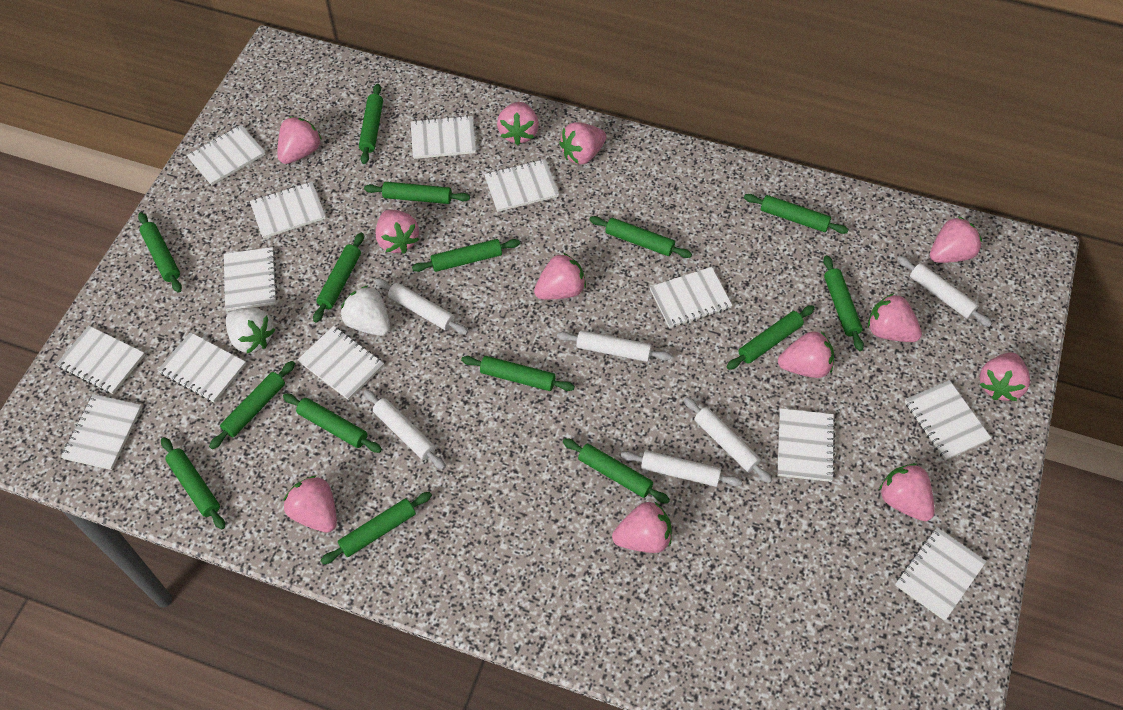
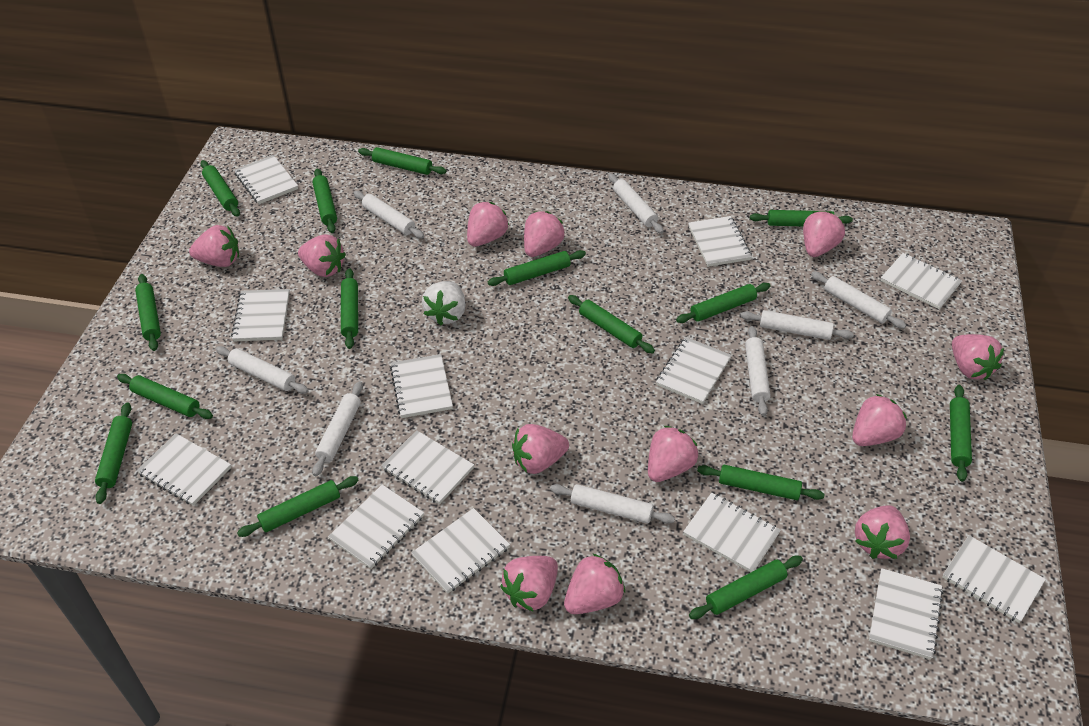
white rolling pin: [364,389,446,470] [375,279,468,335] [557,330,671,362] [620,451,742,487] [684,397,772,483] [897,256,992,327] = 6 -> [216,346,309,394] [312,381,363,476] [354,191,424,239] [550,484,675,524] [608,174,664,234] [740,310,854,340] [745,326,770,416] [811,272,906,329] = 8
white strawberry: [226,308,275,353] [341,285,390,336] = 2 -> [422,281,466,326] = 1

